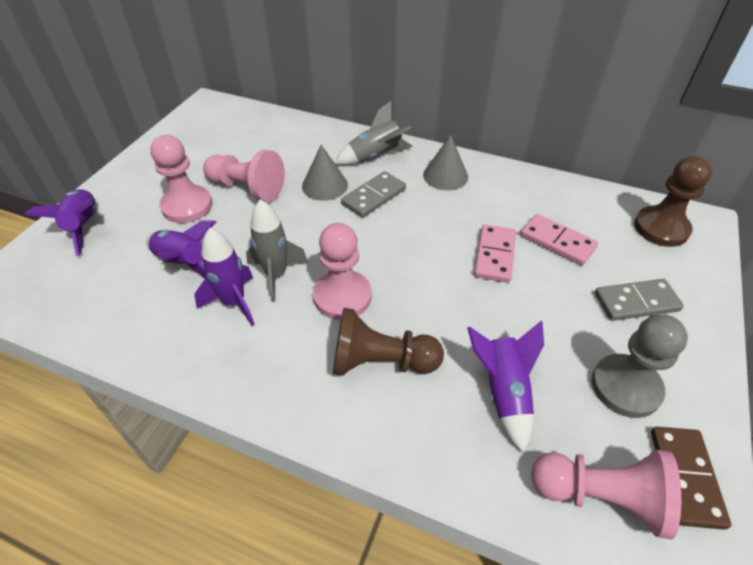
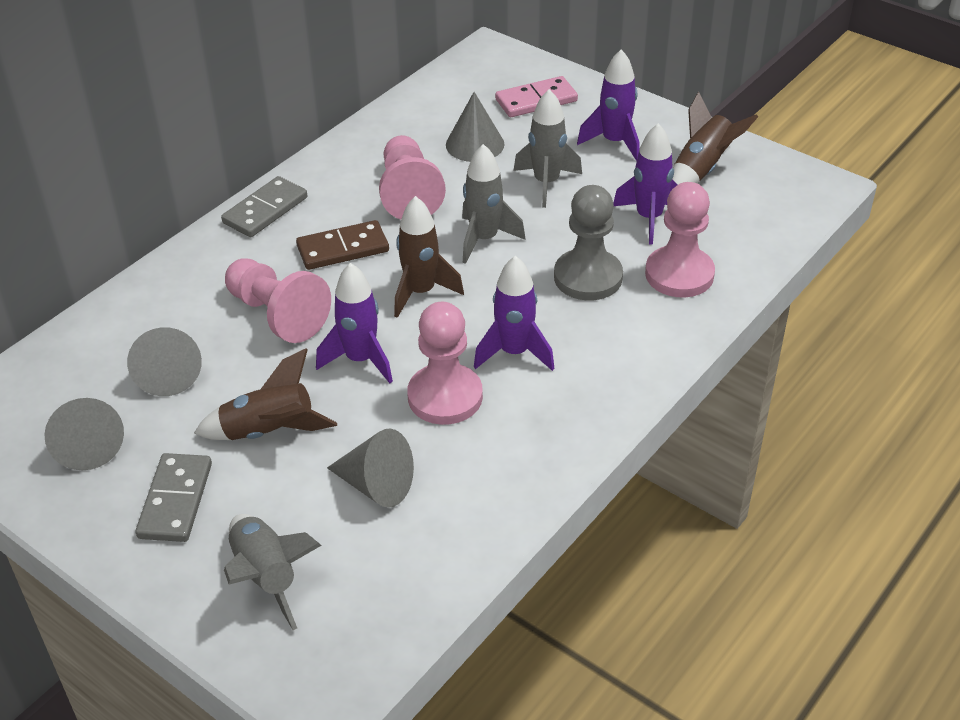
brown pawn: [333,308,444,376] [634,156,712,247] = 2 -> none = 0
brown rocket: none = 0 -> [194,348,337,440] [394,196,464,318] [672,92,758,185] = 3
grey cone: [302,144,348,201] [423,135,468,190] = 2 -> [44,398,124,470] [127,327,202,396] [327,429,414,508] [446,92,504,162] = 4
grey rocket: [246,199,308,302] [335,101,413,165] = 2 -> [224,514,322,630] [462,144,526,264] [513,89,582,208] = 3
pink domino: [474,224,516,283] [520,214,598,265] = 2 -> [495,76,578,117] = 1

